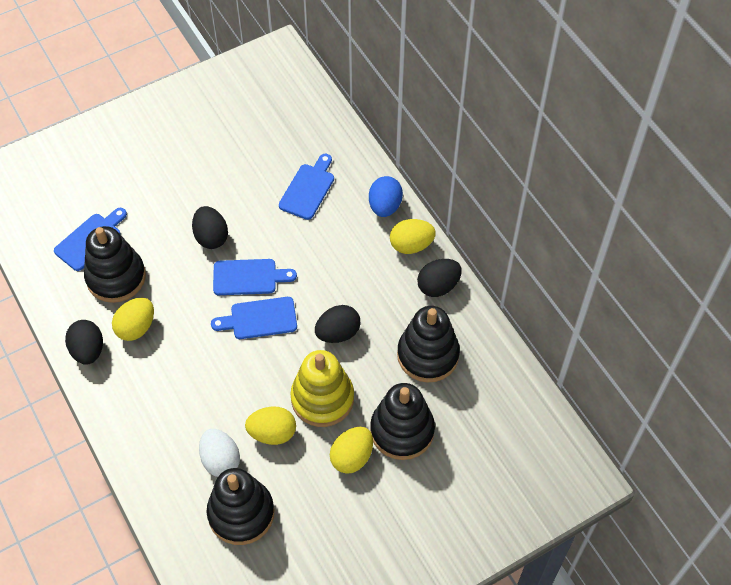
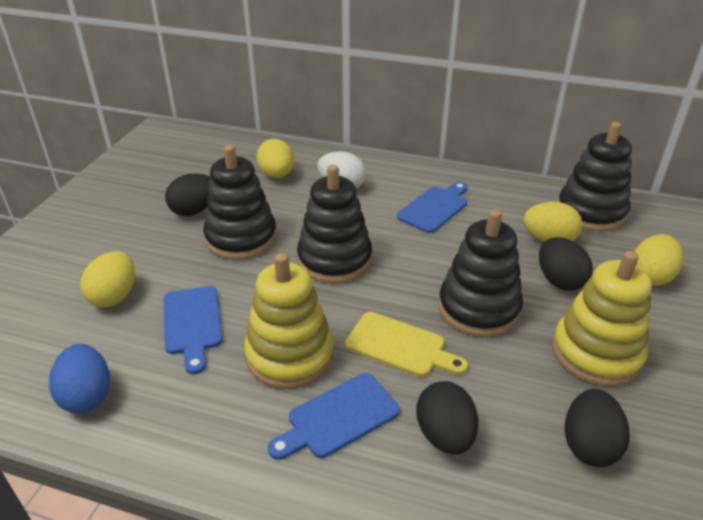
blue cutting board: [54,208,127,271] [211,297,297,339] [213,259,297,295] [279,154,334,220] = 4 -> [164,286,223,374] [268,373,400,460] [397,182,467,233] = 3
yellow cutting board: none = 0 -> [345,312,468,377] = 1
yellow stacking toy: [290,350,354,427] = 1 -> [244,253,334,389] [552,251,652,386] = 2

